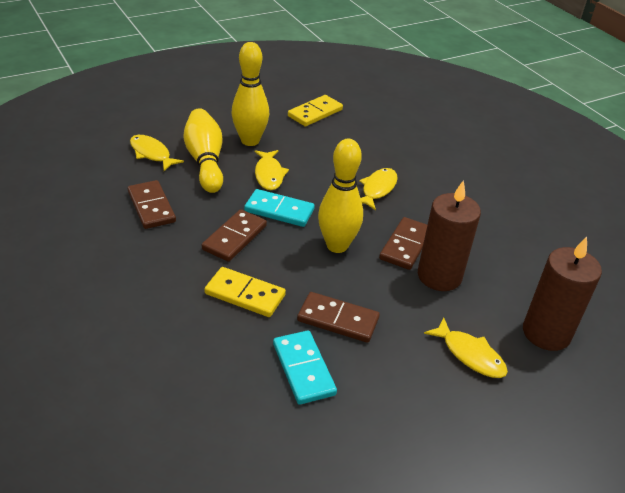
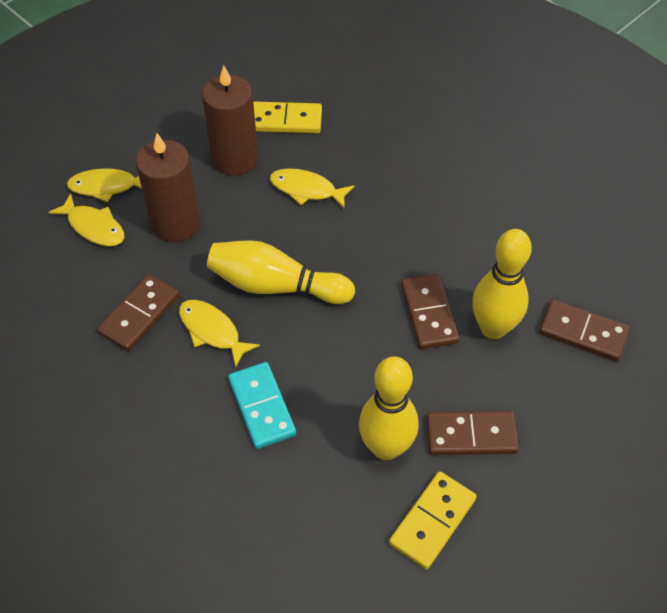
turquoise domino: [244,189,315,227] [273,330,337,405] = 2 -> [228,362,296,449] = 1

